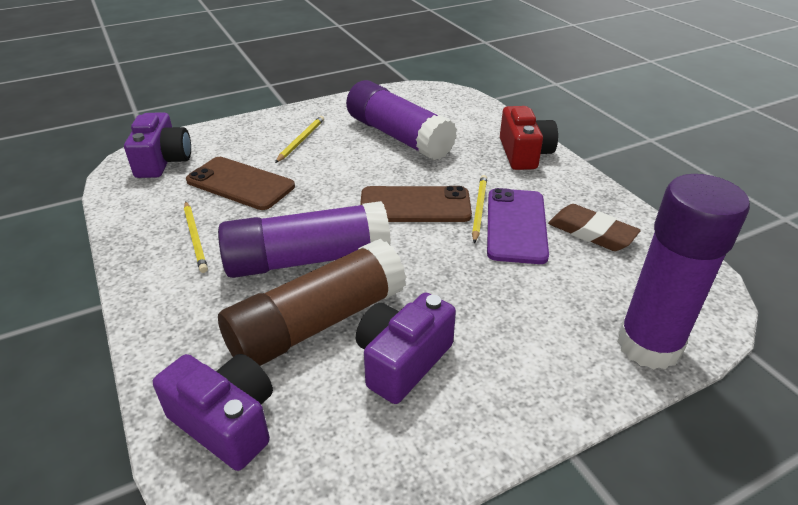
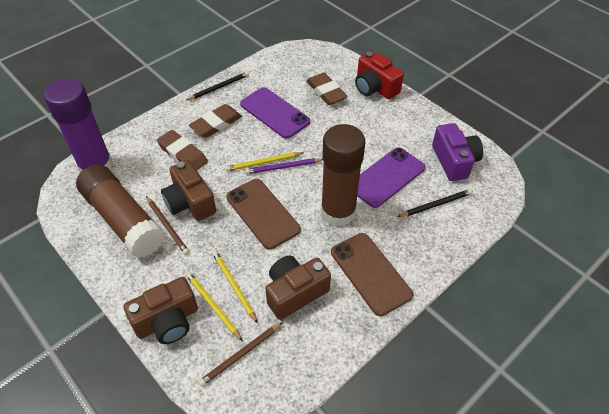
black pencil: none = 0 -> [187,72,249,100] [398,189,472,217] = 2
brown camera: none = 0 -> [124,277,198,344] [161,160,216,221] [265,256,331,320] = 3
brown eraser: [548,204,641,251] = 1 -> [157,130,208,170] [189,104,242,138] [306,72,348,105] = 3
brown glue stick: [218,239,406,366] = 1 -> [76,164,165,258] [321,124,365,227] = 2
brown pencil: none = 0 -> [146,196,189,255] [198,322,283,386] = 2
purple camera: [124,112,191,178] [153,354,273,471] [356,292,456,404] = 3 -> [432,123,483,181] = 1
purple glue stick: [218,201,391,278] [346,80,457,160] [617,174,750,370] = 3 -> [44,78,113,173] = 1
purple pencil: none = 0 -> [245,158,323,174] = 1
purple phone: [487,188,549,264] = 1 -> [240,87,310,139] [357,147,425,208] = 2

